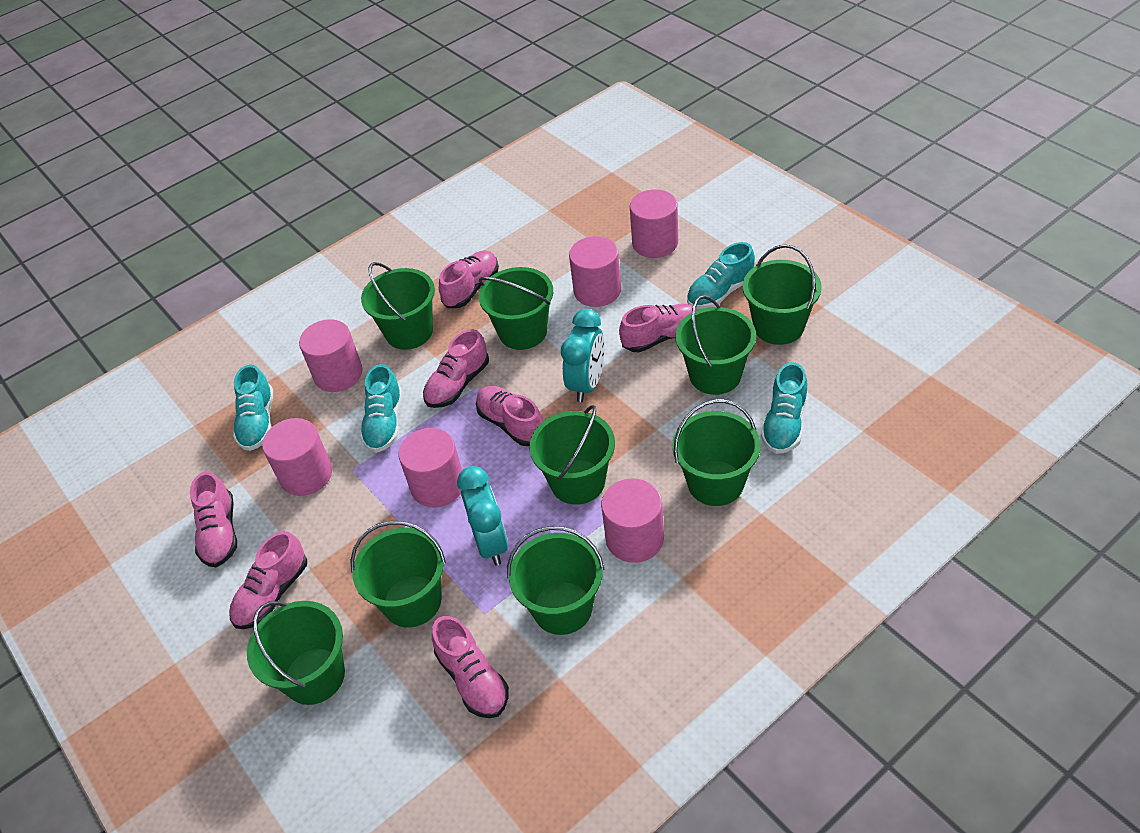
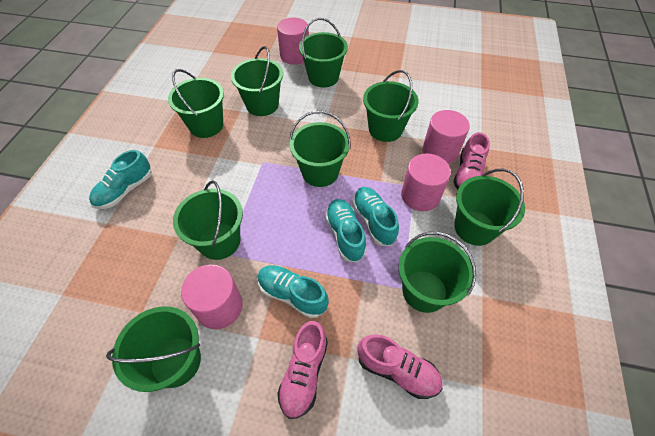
pink cylinder: [262,418,332,496] [299,319,363,392] [398,428,462,507] [569,236,621,307] [601,478,664,563] [630,189,678,258] = 6 -> [181,264,243,329] [277,17,309,65] [401,153,451,211] [422,110,470,164] = 4
pink shoe: [190,472,237,567] [229,531,307,629] [423,329,489,408] [432,616,509,718] [439,250,499,308] [476,386,543,446] [619,304,697,352] = 7 -> [277,321,328,419] [357,334,443,399] [454,132,490,189] = 3
turquoise clock: [457,466,509,566] [561,309,605,402] = 2 -> none = 0

